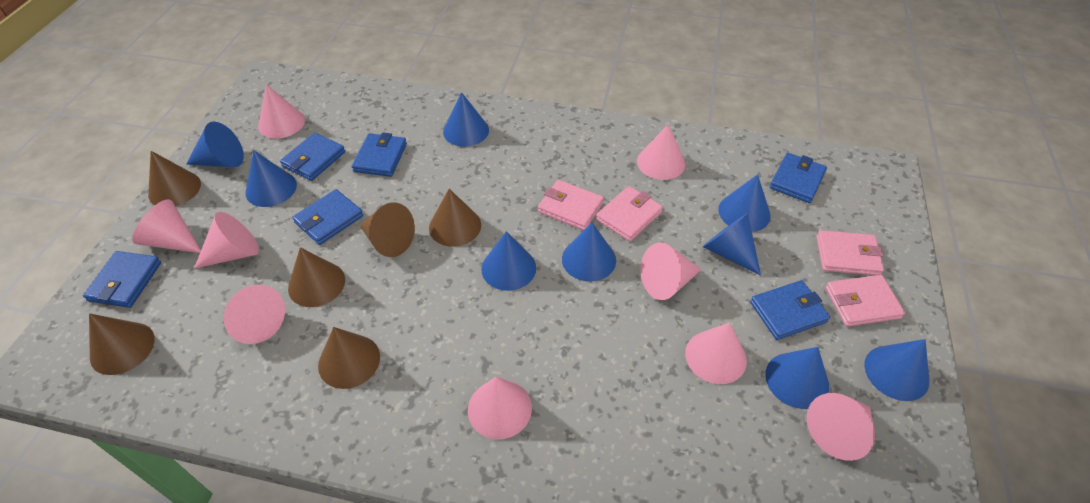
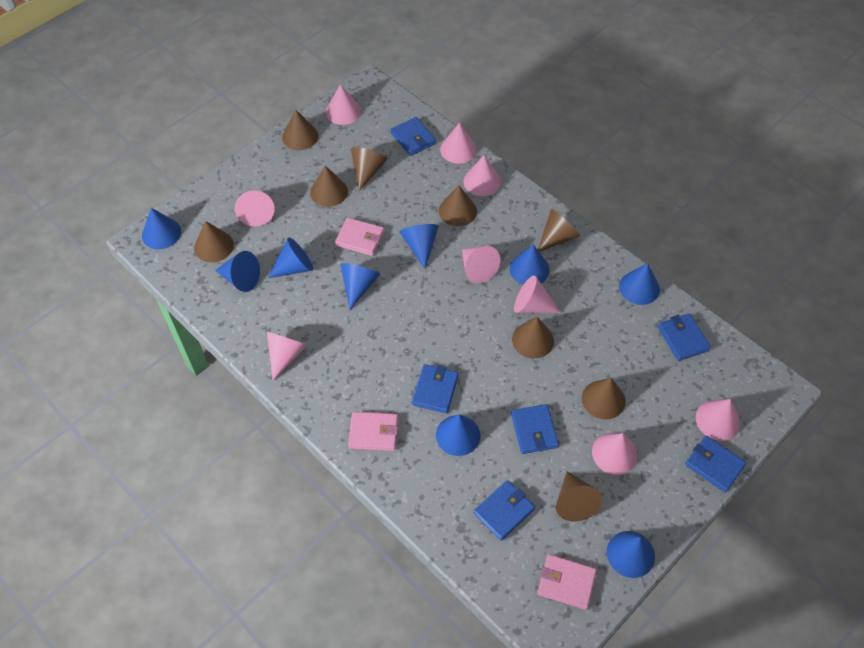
brown cone: [89,313,155,375] [148,151,201,206] [288,247,345,307] [318,327,380,389] [360,202,415,257] [429,189,481,247] = 6 -> [194,221,234,262] [282,110,319,150] [310,165,348,207] [351,147,387,191] [439,185,477,226] [512,317,554,358] [538,209,580,252] [556,471,603,522] [582,378,626,419] = 9
pink wallet: [538,180,604,230] [596,186,663,241] [816,230,884,275] [825,275,905,327] = 4 -> [335,218,384,256] [348,412,398,451] [537,554,597,610] = 3

